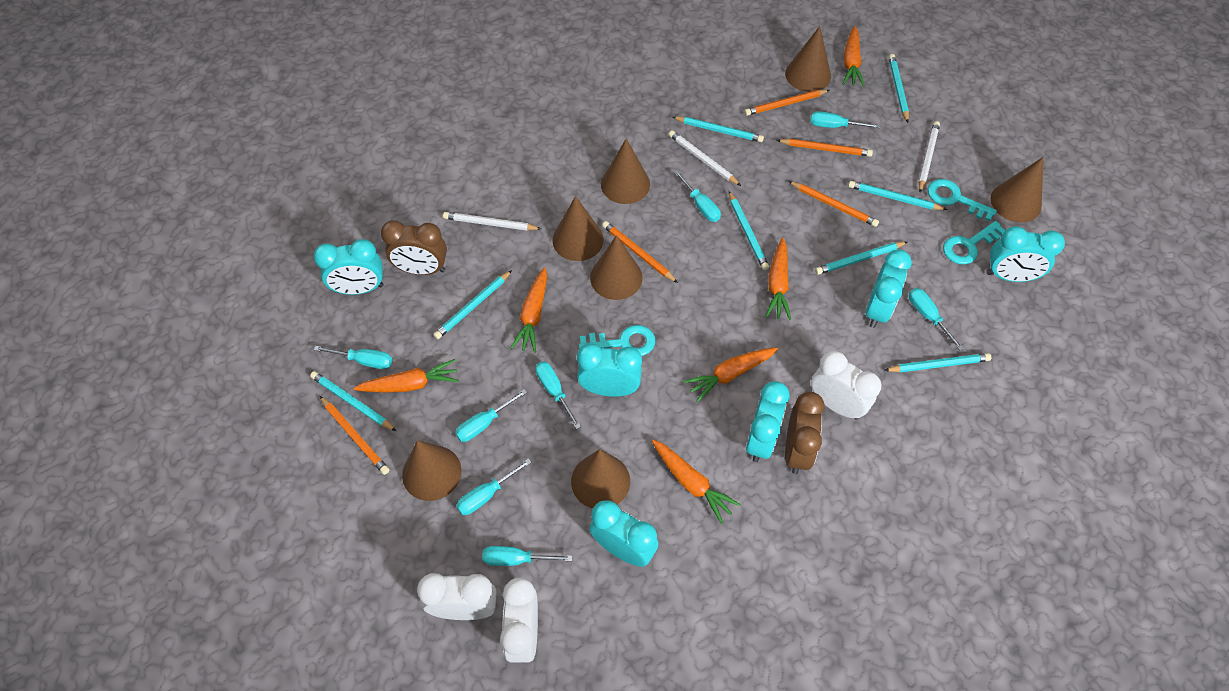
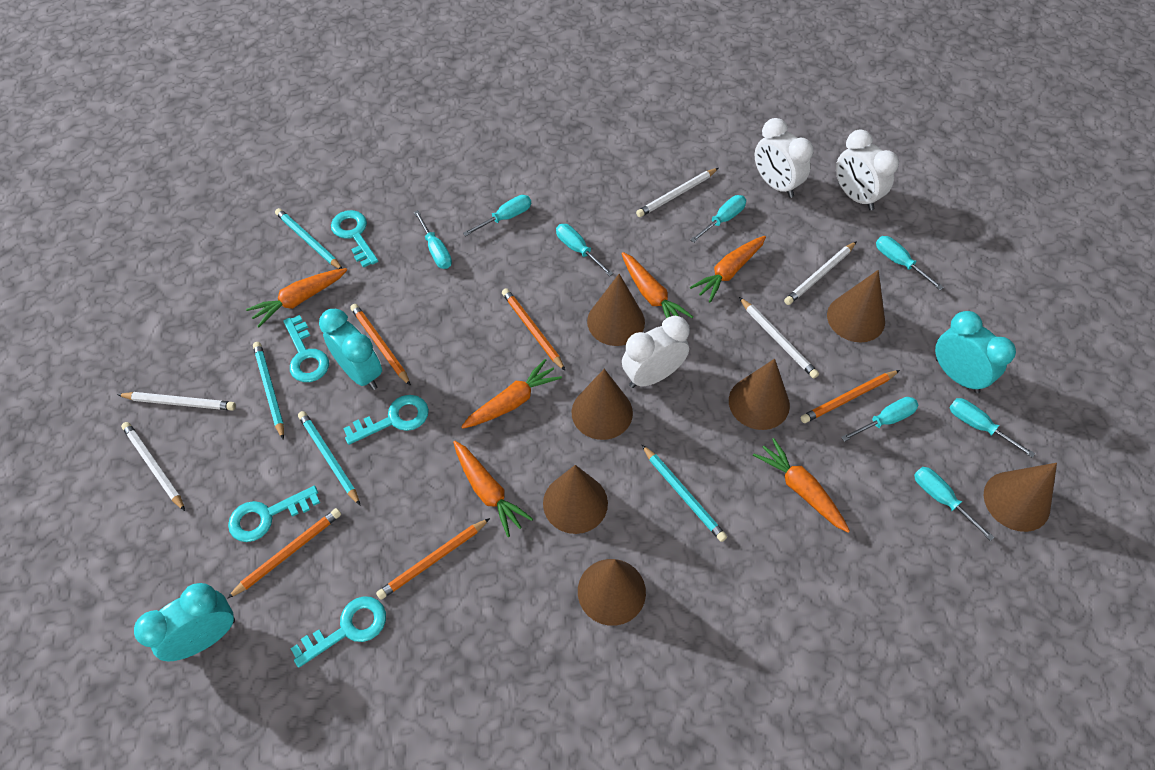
brown clock: [381,220,447,275] [785,392,824,474] = 2 -> none = 0
turquoise clock: [313,239,384,295] [577,343,642,397] [589,500,658,567] [746,381,790,462] [866,249,912,328] [986,226,1065,282] = 6 -> [134,583,235,662] [319,309,382,390] [935,311,1016,393] = 3
turquoise key: [579,325,655,356] [928,179,997,221] [943,221,1005,264] = 3 -> [228,486,320,542] [283,315,329,382] [290,596,386,667] [331,210,378,268] [343,395,429,445] = 5
turquoise pencil: [310,371,396,431] [433,270,512,339] [673,117,764,142] [729,191,769,270] [815,242,907,275] [848,181,947,210] [884,353,992,373] [889,54,909,123] = 8 -> [253,342,284,440] [275,208,342,269] [298,411,361,506] [642,445,727,542] = 4
white pencil: [443,212,541,231] [669,130,741,186] [919,121,940,192] = 3 -> [117,392,236,411] [121,422,185,511] [636,168,718,217] [739,297,819,378] [784,241,857,305] = 5

